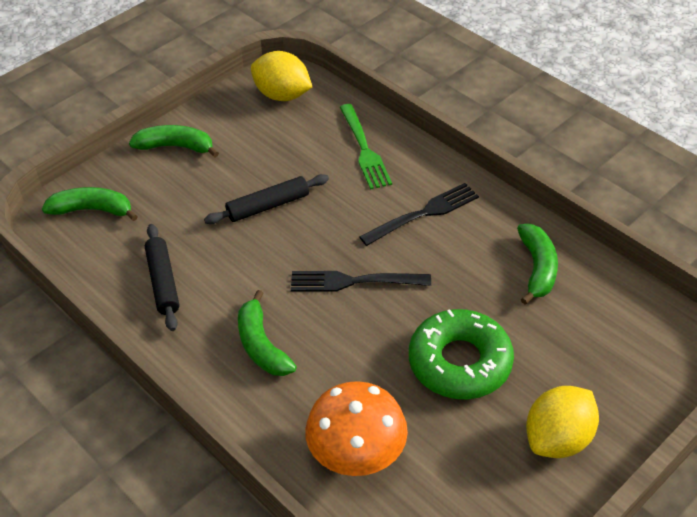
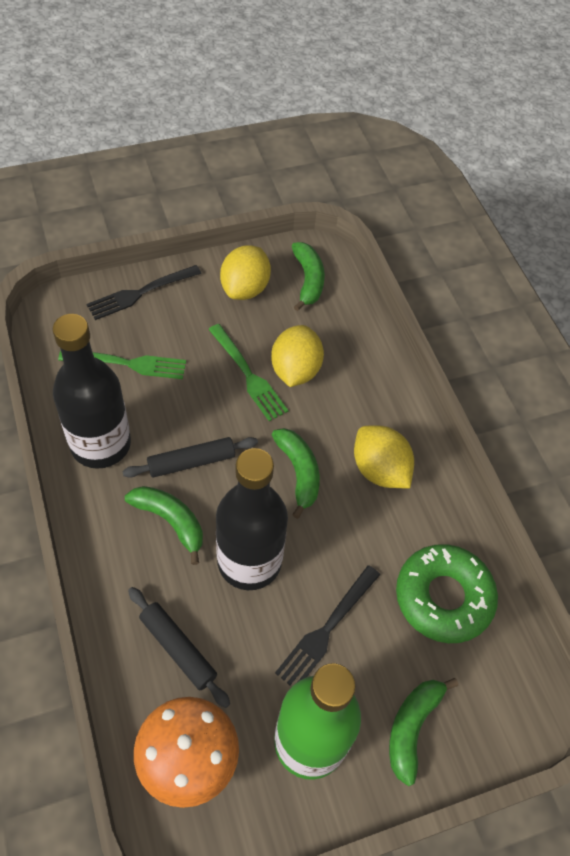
black bottle: none = 0 -> [53,314,131,469] [216,448,288,590] = 2
green bottle: none = 0 -> [274,663,361,780] = 1
green fork: [340,104,392,190] = 1 -> [58,351,186,379] [208,324,288,421] = 2
yellow lemon: [251,51,312,101] [526,386,599,458] = 2 -> [220,245,271,300] [271,325,324,387] [354,425,414,488] = 3

